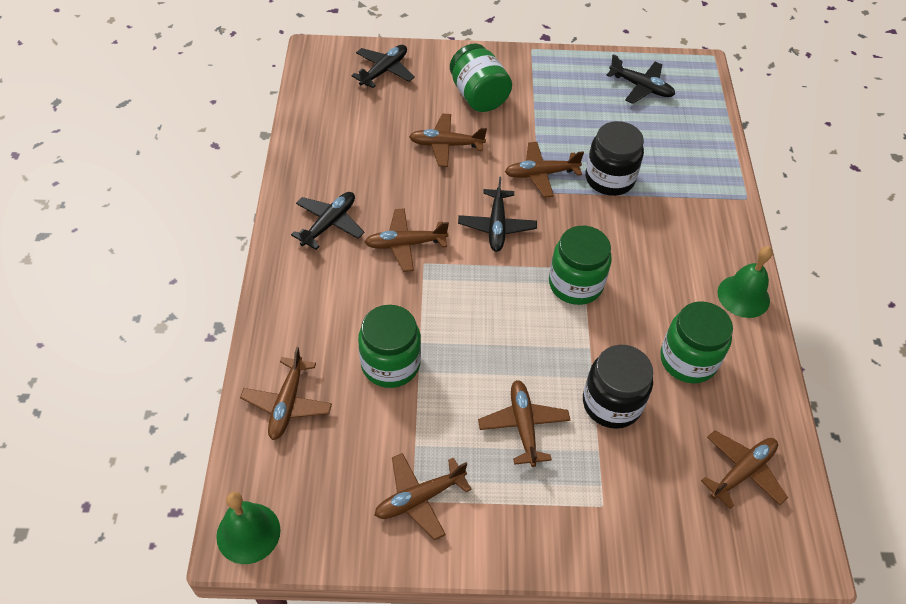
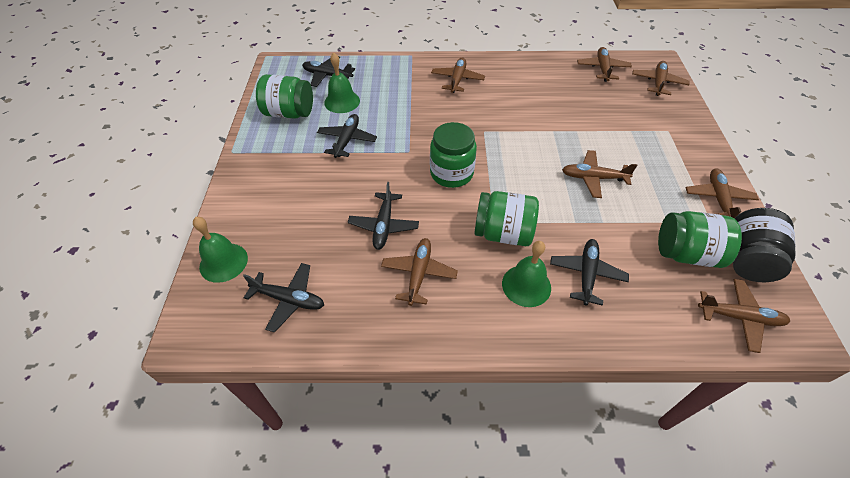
black jar: [583,345,653,429] [585,121,644,196] = 2 -> [732,208,796,282] = 1
black plane: [291,192,364,250] [351,45,415,88] [458,177,537,252] [607,54,675,104] = 4 -> [243,263,324,333] [302,56,355,87] [317,114,377,158] [348,182,419,250] [550,239,629,306] = 5
green bell: [216,492,281,564] [717,246,773,318] = 2 -> [193,217,248,283] [324,52,360,113] [502,241,551,307] = 3

